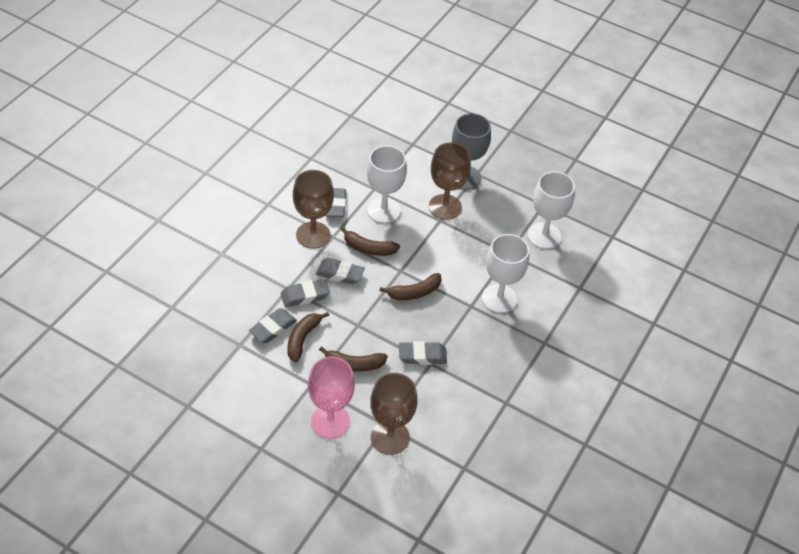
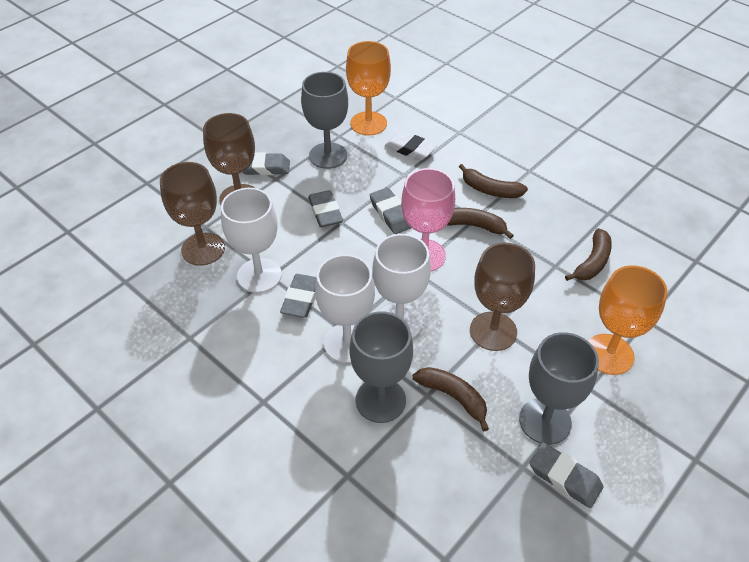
grey goblet: [452,113,491,190] = 1 -> [301,72,348,169] [349,311,413,423] [519,332,599,445] = 3
orange goblet: none = 0 -> [346,41,391,136] [588,265,667,375] = 2
white eraser: none = 0 -> [385,131,437,160] = 1

